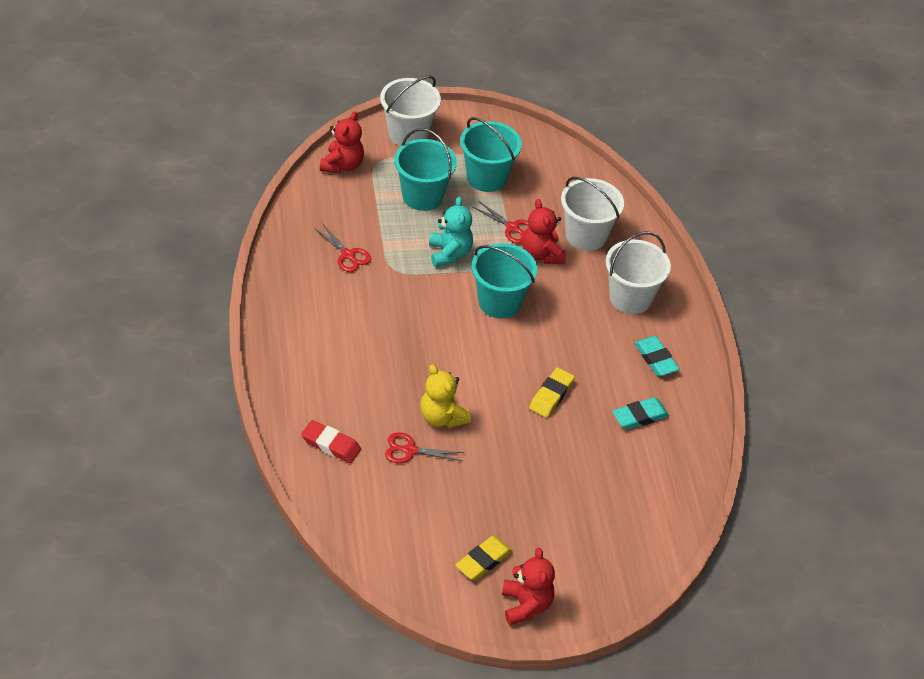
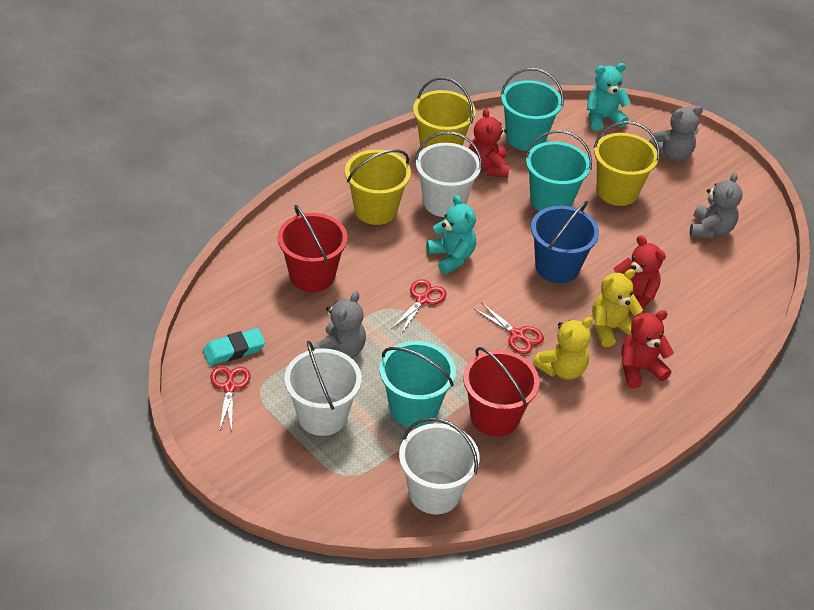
blue bucket: none = 0 -> [531,201,599,283] = 1
grey teddy bear: none = 0 -> [314,291,366,358] [649,106,703,162] [690,173,742,239] = 3
red bucket: none = 0 -> [278,205,348,292] [463,347,539,436] = 2
red eraser: [301,420,361,463] = 1 -> none = 0
turquoise eraser: [612,397,669,430] [634,336,680,376] = 2 -> [203,328,265,366] = 1
turquoise teddy bear: [429,197,473,267] = 1 -> [426,195,476,274] [587,63,631,131] = 2
yellow bucket: none = 0 -> [345,150,411,225] [413,77,476,151] [593,121,660,206] = 3
yellow eraser: [456,536,512,580] [529,368,575,418] = 2 -> none = 0
yellow teddy bear: [420,364,471,428] = 1 -> [533,317,593,380] [592,269,643,347] = 2

